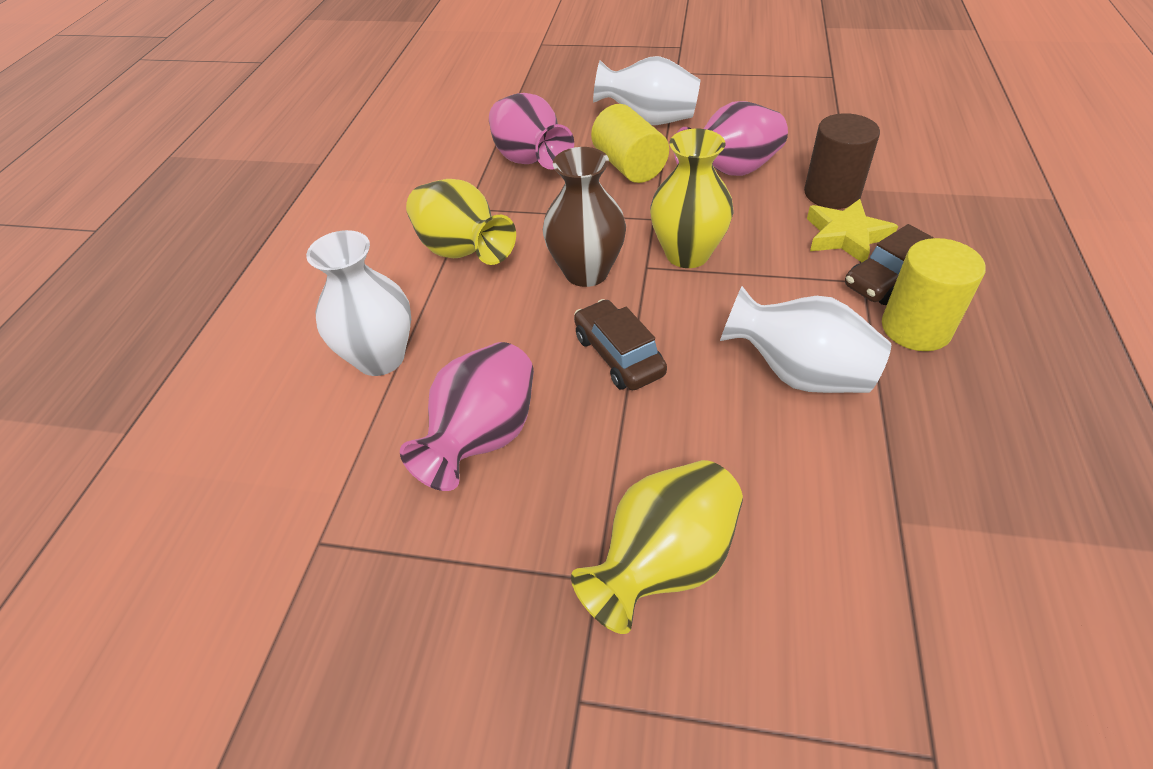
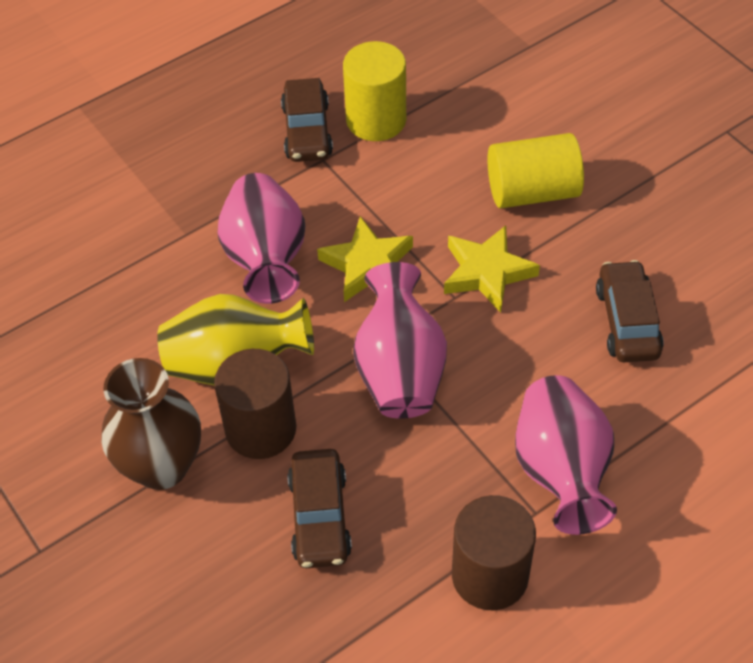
brown car: [574,299,667,390] [845,224,934,305] = 2 -> [281,78,333,162] [287,449,352,568] [596,260,664,362] = 3
brown cylinder: [804,113,880,209] = 1 -> [214,349,296,459] [452,495,536,610] = 2
white vase: [306,230,411,376] [593,56,700,125] [720,286,891,393] = 3 -> none = 0
yellow star: [807,199,898,262] = 1 -> [317,216,413,302] [444,225,540,313] = 2
yellow vase: [406,179,516,265] [571,460,743,634] [650,129,734,268] = 3 -> [157,294,314,386] = 1

